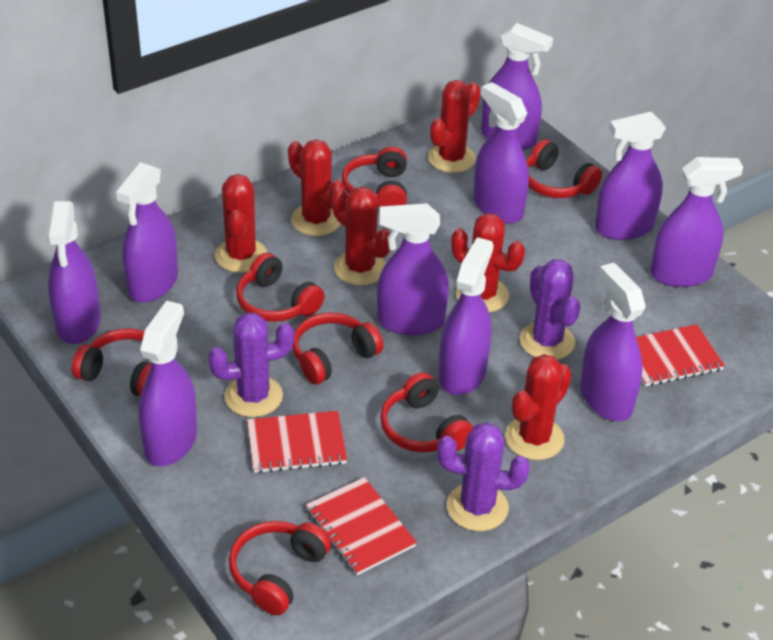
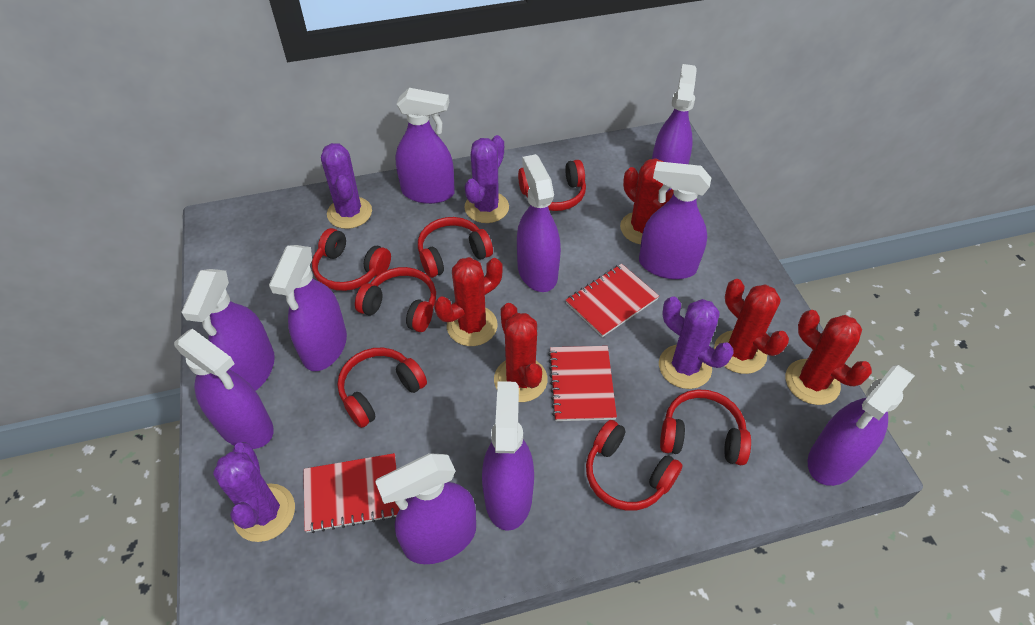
purple cactus: [208,312,294,417] [437,422,530,531] [520,259,580,360] = 3 -> [213,442,295,542] [321,143,372,229] [464,135,509,223] [659,296,734,389] = 4
red cactus: [215,174,267,273] [288,139,345,236] [331,187,390,285] [428,80,481,173] [451,213,525,312] [505,354,572,460] = 6 -> [434,257,502,346] [494,303,547,402] [620,158,674,244] [714,279,789,374] [786,310,872,405] = 5

